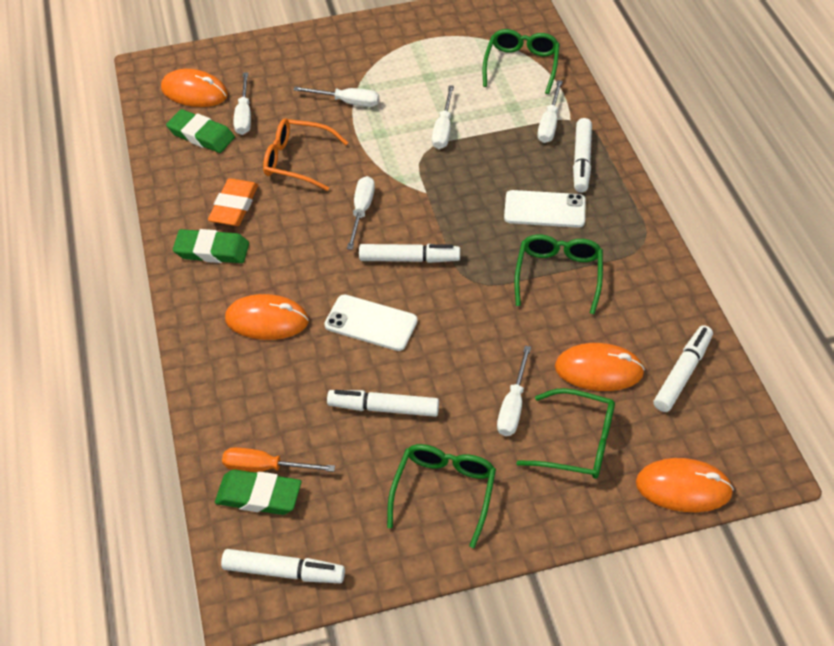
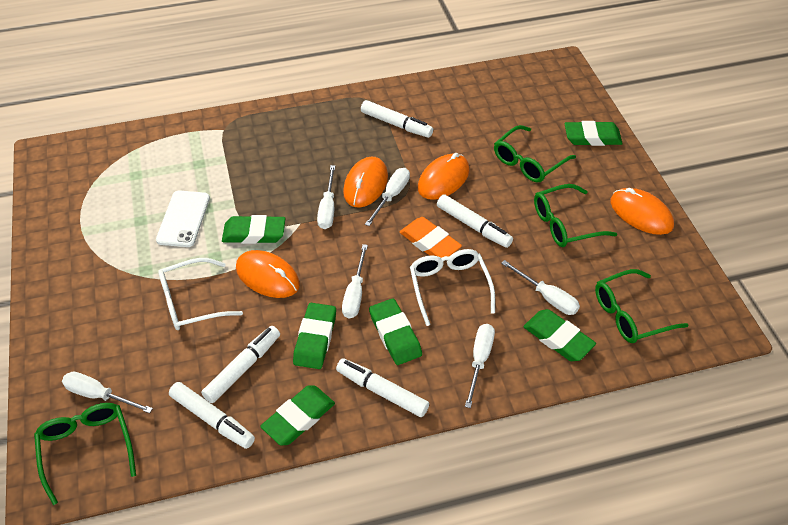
green eraser: [166,109,235,153] [173,229,249,263] [215,469,301,515] = 3 -> [222,215,285,244] [260,385,335,446] [293,303,336,369] [369,298,422,365] [523,309,596,361] [565,121,623,146] = 6
orange glasses: [263,119,348,191] = 1 -> none = 0
orange screwdriver: [222,447,335,472] = 1 -> none = 0
white glasses: none = 0 -> [158,258,243,330] [410,249,495,326] = 2
white phone: [324,294,418,351] [504,190,586,228] = 2 -> [156,190,210,247] = 1

